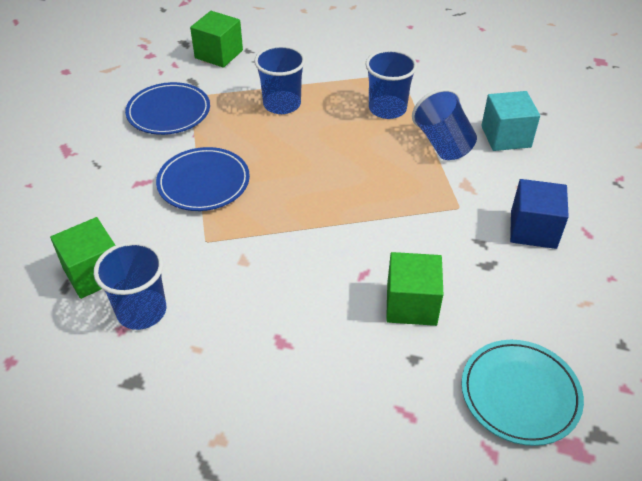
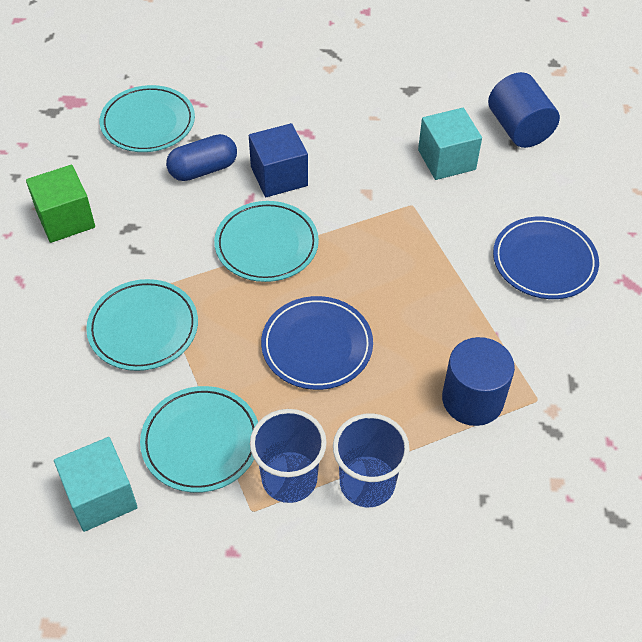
blue capsule: none = 0 -> [166,134,237,181] = 1
blue cup: [94,241,166,330] [254,45,306,114] [365,49,417,119] [412,88,477,160] = 4 -> [250,409,327,503] [333,413,410,507] = 2
blue cylinder: none = 0 -> [442,337,515,426] [488,72,560,148] = 2
green cube: [50,217,115,299] [190,11,243,68] [386,252,444,326] = 3 -> [26,164,95,243] = 1
turquoise cube: [481,91,540,151] = 1 -> [54,437,138,532] [418,108,482,180] = 2
turquoise plate: [461,340,584,446] = 1 -> [86,279,198,371] [100,85,195,152] [140,386,258,493] [214,201,319,282] = 4

